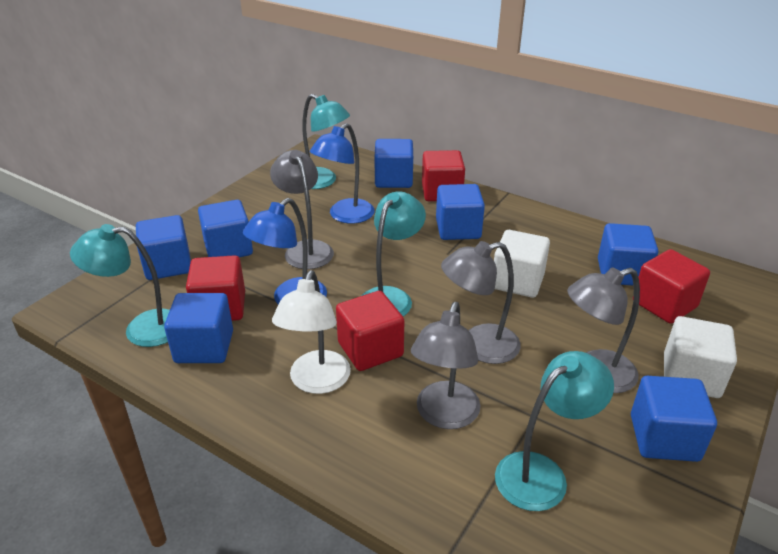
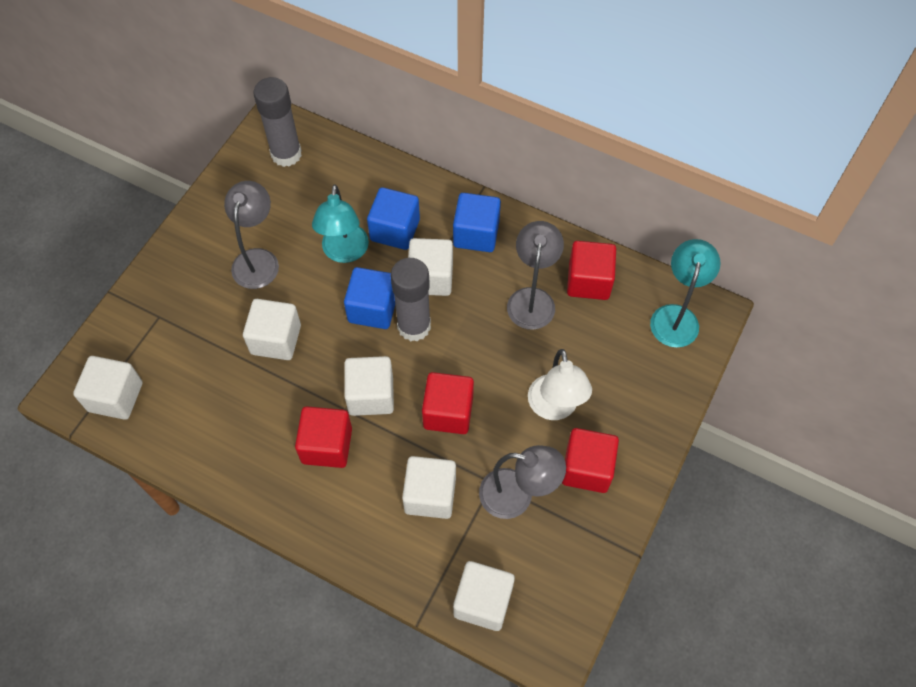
blue cube: [136,215,191,280] [164,293,233,363] [198,200,253,257] [374,139,413,188] [436,184,485,240] [598,223,658,286] [631,376,717,462] = 7 -> [344,267,395,329] [367,187,420,250] [453,193,501,252] = 3
blue lamp: [243,198,327,304] [310,123,375,224] = 2 -> none = 0
grey glue stick: none = 0 -> [253,77,302,167] [390,258,431,341] = 2
grey lamp: [270,150,334,269] [411,302,481,429] [441,241,521,364] [567,267,640,393] = 4 -> [224,181,279,289] [479,445,566,519] [507,221,564,330] = 3
turquoise lamp: [70,224,170,347] [302,94,350,189] [361,191,426,316] [495,351,614,511] = 4 -> [312,184,369,263] [650,239,721,348] = 2
white cube: [494,230,550,298] [664,316,737,398] = 2 -> [73,356,143,420] [243,299,301,360] [344,356,394,416] [402,456,456,519] [408,238,453,296] [453,561,515,631] = 6

